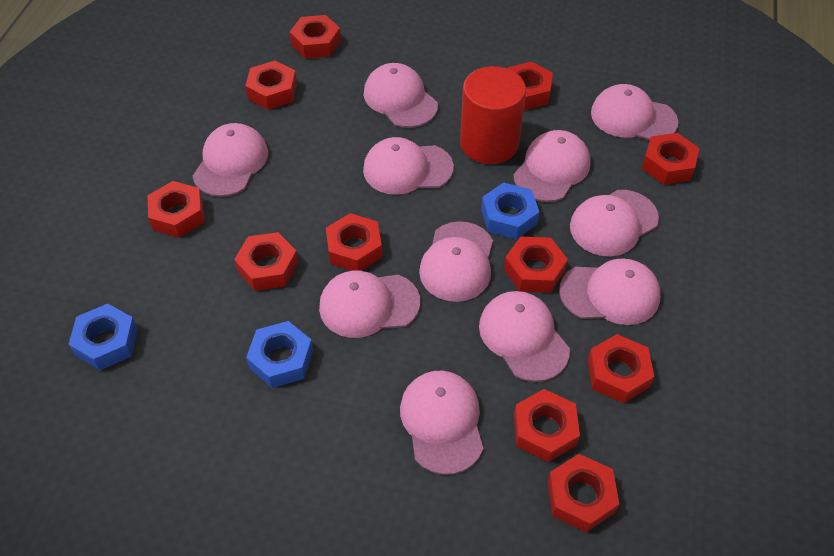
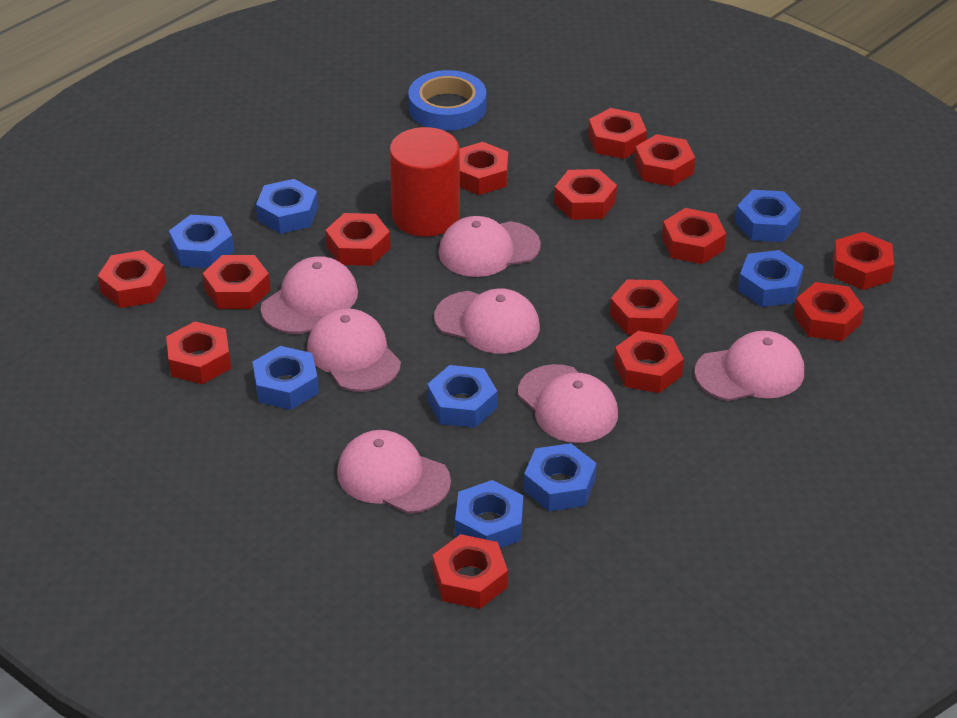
blue nut: [68,304,138,370] [246,321,313,388] [481,182,539,239] = 3 -> [169,215,234,268] [252,346,319,410] [256,179,318,234] [427,365,497,428] [455,480,523,548] [524,443,597,511] [735,190,801,242] [738,250,804,307] = 8
blue tape: none = 0 -> [408,70,486,131] = 1
pink cap: [193,123,268,197] [319,271,420,338] [363,137,454,195] [364,63,438,128] [400,371,483,475] [419,221,493,302] [479,291,570,382] [513,130,591,202] [559,258,661,325] [570,190,659,256] [591,84,678,140] = 11 -> [261,256,358,334] [307,308,401,392] [337,430,451,514] [434,288,540,354] [439,216,541,277] [518,364,618,443] [694,331,804,401] = 7
red nut: [148,181,204,238] [234,232,298,291] [245,61,297,110] [290,15,341,59] [326,213,382,271] [504,237,568,293] [507,61,553,110] [514,389,580,462] [547,454,619,533] [587,334,654,403] [642,133,699,185] = 11 -> [98,250,166,308] [166,322,231,384] [203,255,270,309] [326,213,390,266] [433,534,508,609] [460,142,508,195] [554,169,617,220] [588,108,647,159] [610,280,678,335] [614,331,684,393] [634,134,695,187] [662,208,726,264] [794,282,864,341] [833,232,894,290] = 14

